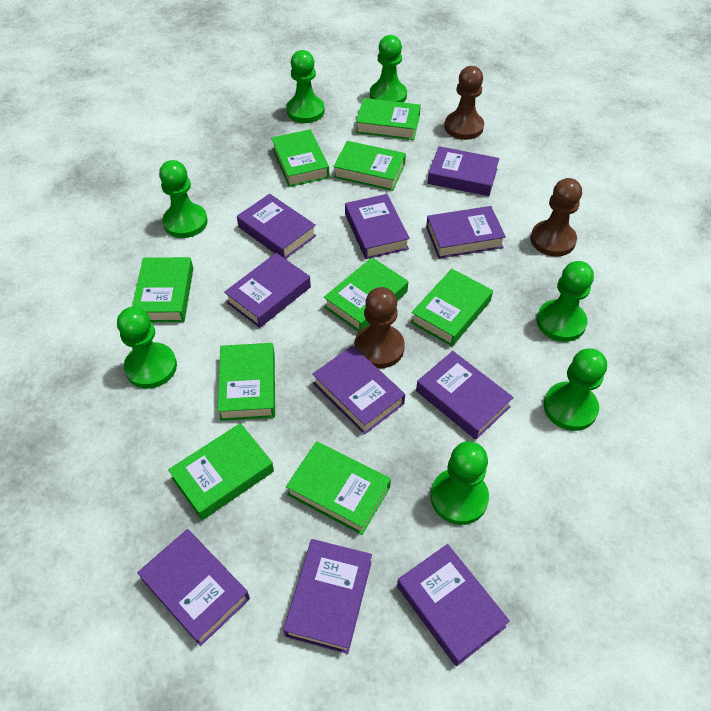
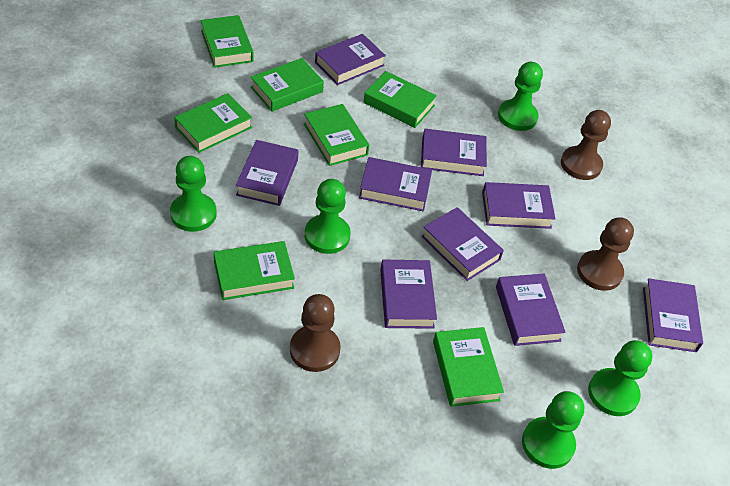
green book: [132,257,193,322] [168,423,274,520] [217,343,275,421] [271,129,330,187] [286,441,391,535] [324,257,408,332] [333,141,406,191] [356,98,421,140] [411,269,493,346] = 9 -> [174,93,252,153] [200,15,253,68] [214,241,295,300] [251,58,324,112] [304,104,369,166] [363,71,437,128] [433,327,504,407] = 7
green pawn: [117,307,177,389] [159,160,208,238] [286,50,325,123] [370,35,407,103] [430,441,489,525] [537,261,594,342] [544,349,607,431] = 7 -> [170,156,217,232] [304,179,351,254] [498,62,543,131] [522,391,584,469] [588,340,652,416] = 5
purple book: [137,529,250,646] [224,253,311,328] [237,194,316,259] [283,539,372,654] [312,346,405,435] [345,194,410,259] [397,544,510,666] [416,351,514,440] [426,206,506,259] [428,146,499,196] = 10 -> [236,140,298,206] [315,34,386,85] [359,157,432,211] [380,260,437,329] [421,129,487,176] [421,207,504,281] [482,182,555,229] [496,274,566,346] [643,278,703,352] = 9

